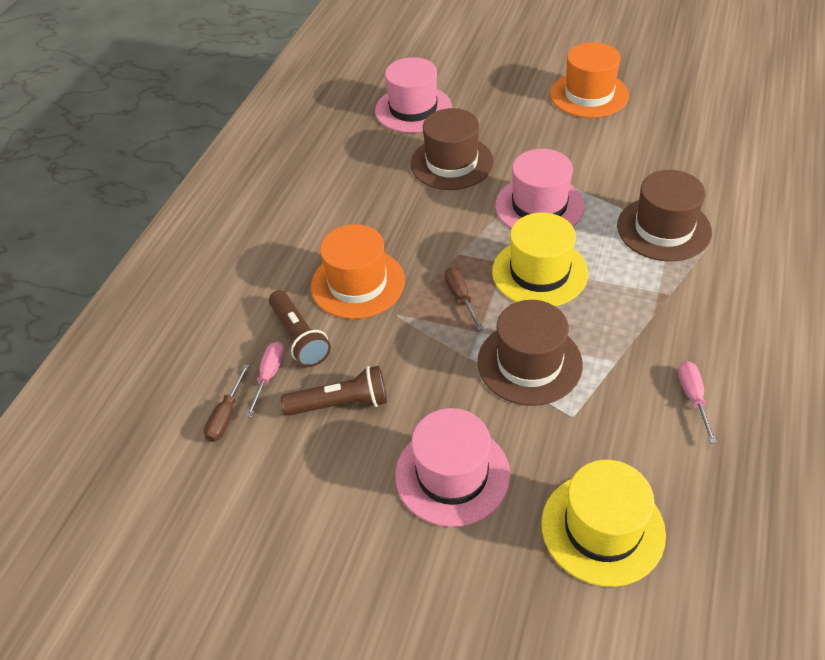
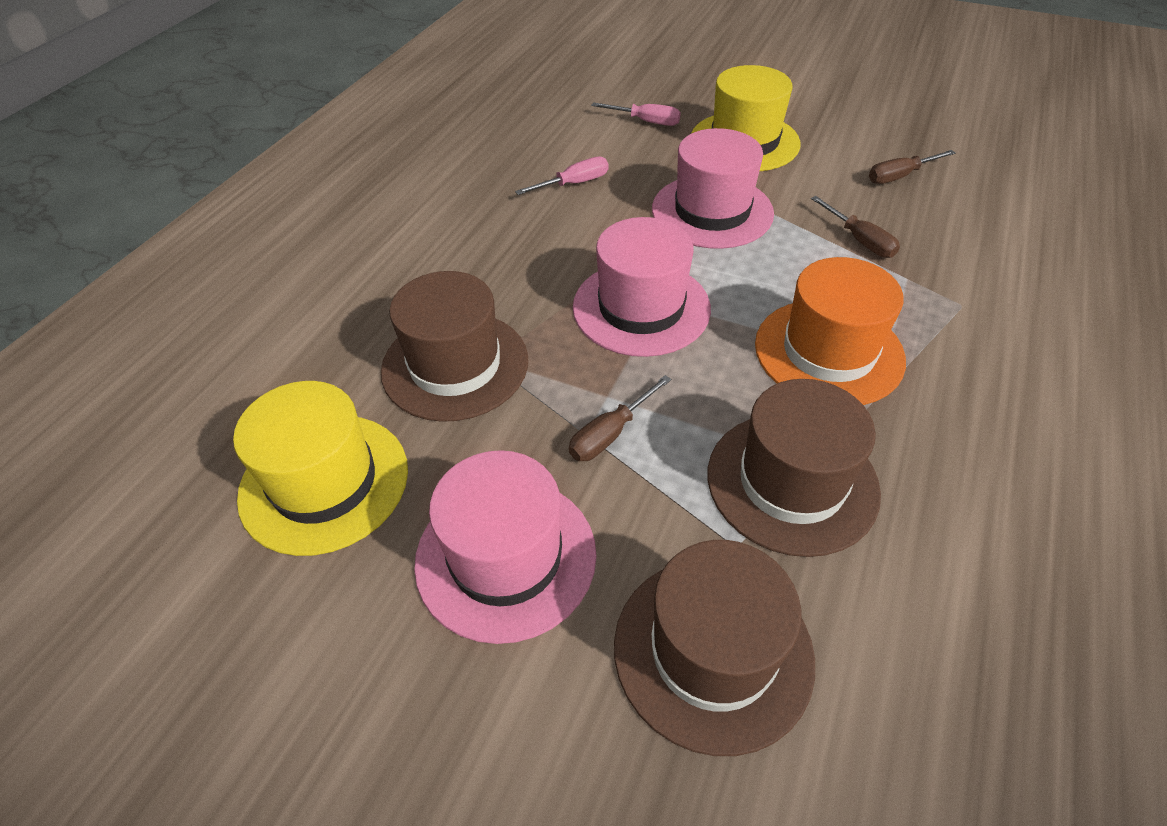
brown flashlight: [269,290,331,367] [281,366,387,416] = 2 -> none = 0
brown screwdriver: [204,364,249,442] [445,267,483,331] = 2 -> [569,375,671,461] [811,196,900,258] [869,150,955,184] = 3
orange hat: [311,224,405,319] [550,42,629,118] = 2 -> [755,257,906,405] = 1

